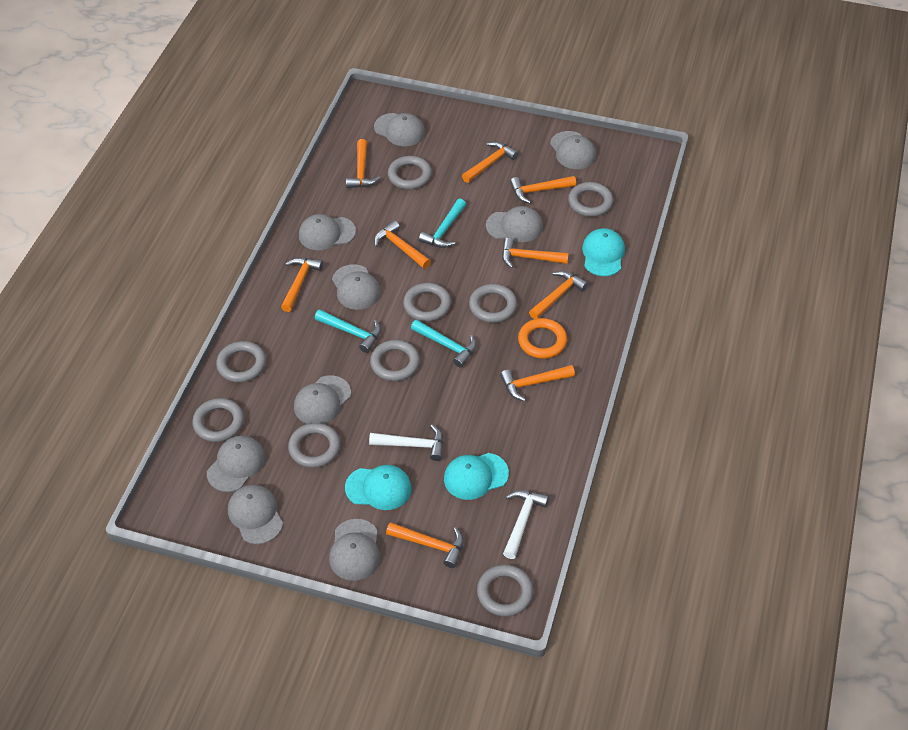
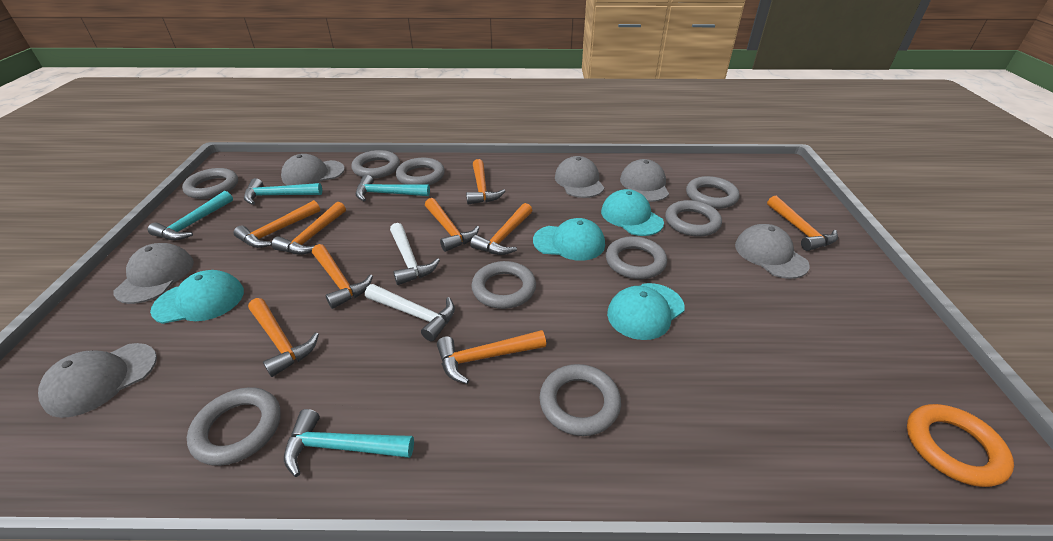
grey cap: [207,435,265,492] [228,484,283,544] [294,375,351,424] [299,214,356,250] [329,519,380,581] [332,264,381,310] [374,113,425,146] [486,206,543,242] [550,131,596,169] = 9 -> [38,343,157,418] [114,243,194,304] [281,154,345,185] [555,156,604,198] [620,159,669,202] [735,224,810,279] = 6
turquoise cap: [345,465,412,510] [444,453,509,500] [582,228,625,276] = 3 -> [150,270,244,324] [533,218,605,261] [601,189,664,236] [607,283,685,340] = 4
turquoise hammer: [315,309,381,353] [411,319,476,367] [419,199,466,248] = 3 -> [148,191,233,240] [244,178,322,205] [284,409,414,477] [356,175,430,201] = 4

